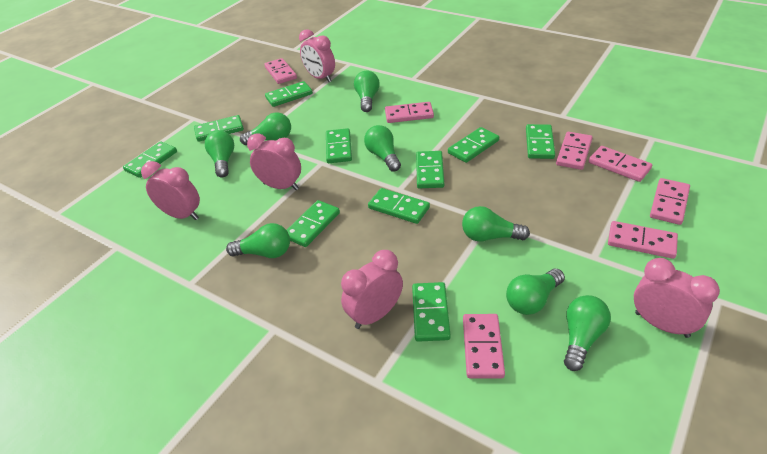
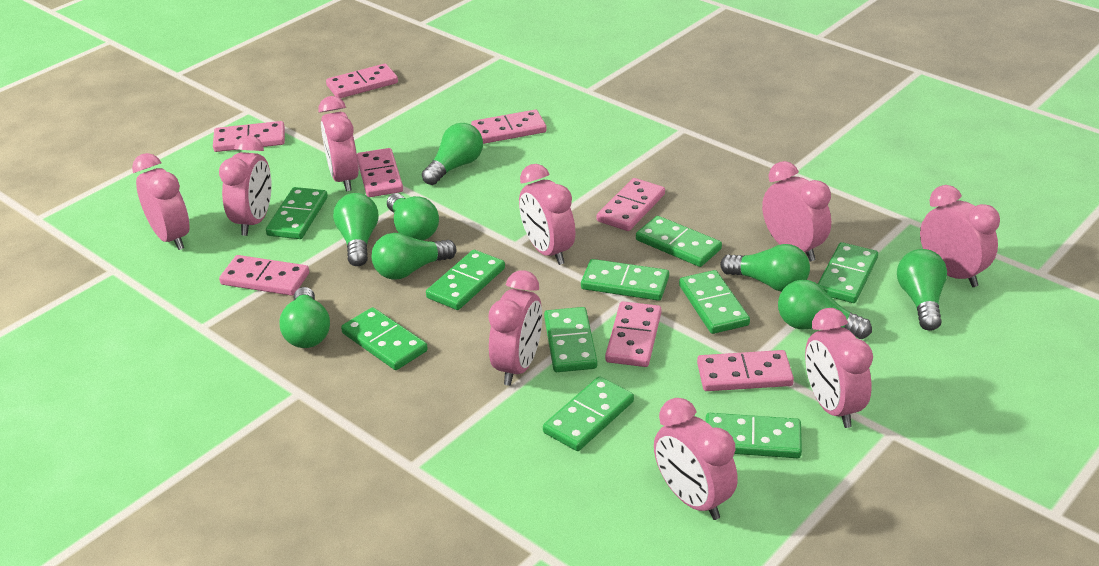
pink clock: [141,161,200,220] [247,133,301,190] [299,29,335,82] [341,250,403,329] [634,258,720,338] = 5 -> [132,153,190,250] [219,135,272,236] [318,96,359,191] [488,270,542,386] [519,164,575,265] [654,398,738,520] [762,161,831,262] [805,308,873,428] [920,185,1000,287] = 9
pink domino: [264,58,297,84] [385,102,434,123] [463,314,505,378] [556,132,593,170] [589,146,652,182] [608,221,678,259] [650,178,690,225] = 7 -> [213,121,285,152] [219,255,309,296] [326,64,398,98] [357,148,403,197] [471,110,547,144] [597,178,665,231] [605,301,661,367] [697,350,794,391] = 8

